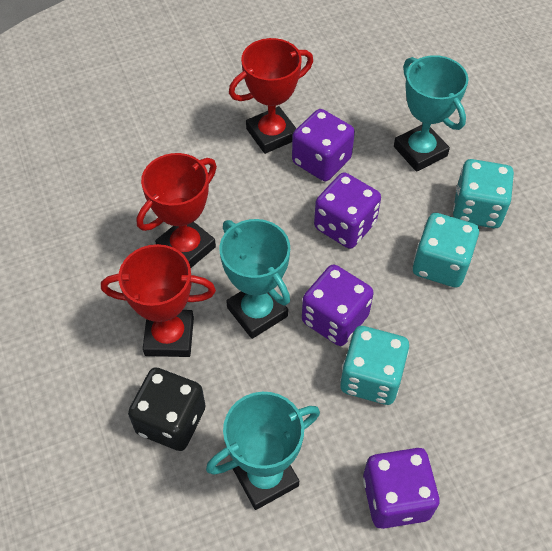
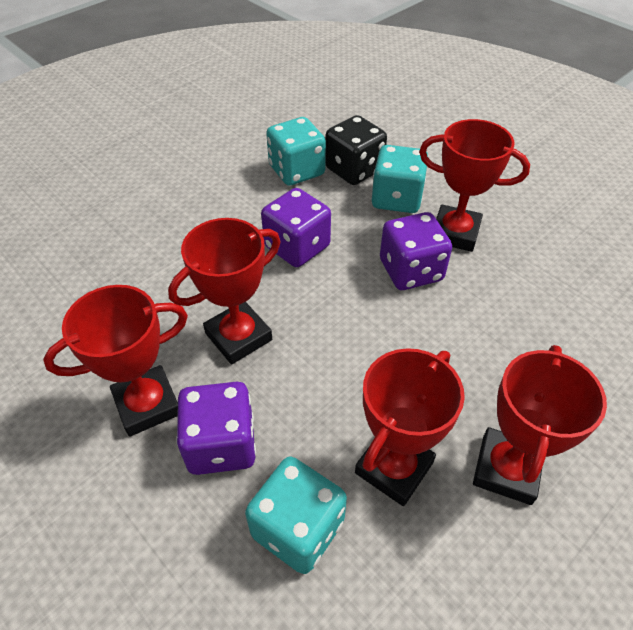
purple dice: [292,109,355,181] [302,265,374,346] [314,172,381,249] [363,448,440,529] = 4 -> [176,382,256,475] [261,188,331,267] [380,212,452,290] = 3
red trophy: [101,244,216,357] [137,153,217,268] [229,38,313,154] = 3 -> [43,285,188,437] [168,218,280,364] [355,348,465,506] [419,119,530,252] [473,345,607,505] = 5
turquoise trophy: [206,392,320,510] [219,219,290,339] [394,55,468,172] = 3 -> none = 0

